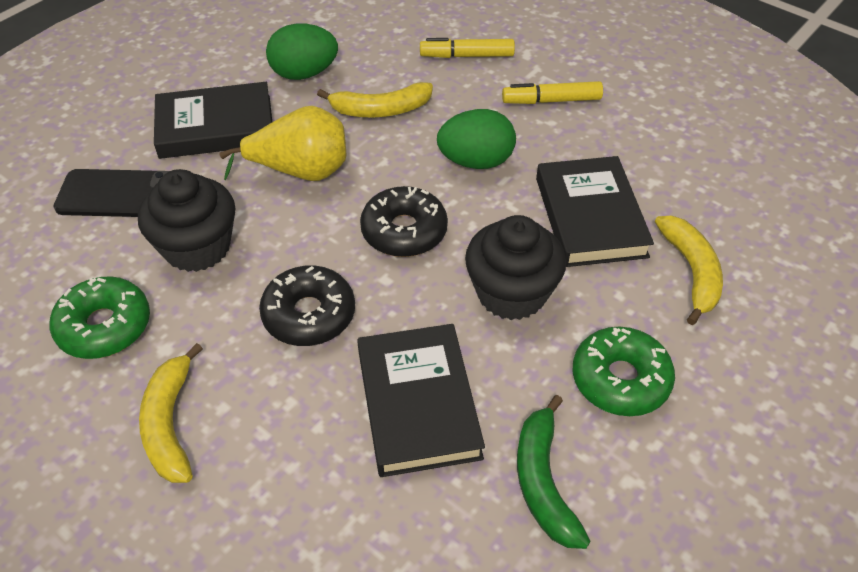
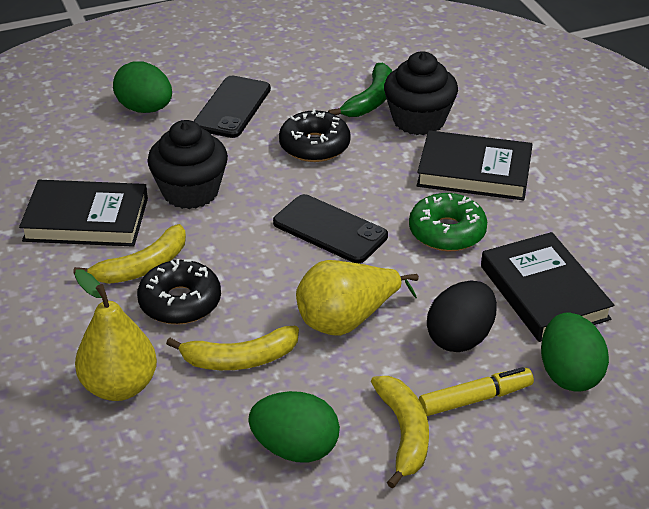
black egg: none = 0 -> [427,281,497,352] = 1
black phone: [54,169,169,217] = 1 -> [193,76,271,138] [273,194,388,263] = 2
green donut: [50,276,150,359] [573,327,675,416] = 2 -> [409,193,487,251] = 1
green egg: [266,23,338,80] [437,109,516,169] = 2 -> [113,61,172,113] [248,391,340,463] [541,313,609,392] = 3
yellow marker: [420,38,515,58] [502,81,603,104] = 2 -> [419,367,534,416] = 1
yellow pear: [219,106,346,181] = 1 -> [74,270,157,401] [296,260,419,336] = 2

